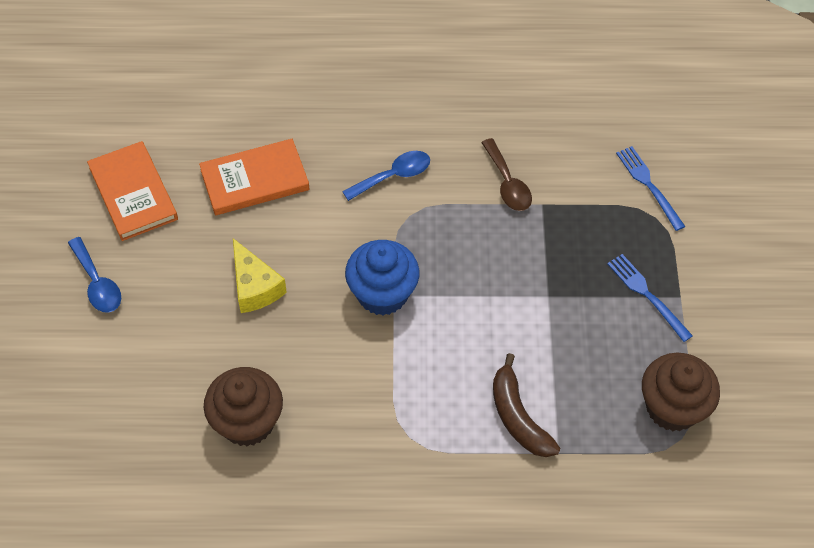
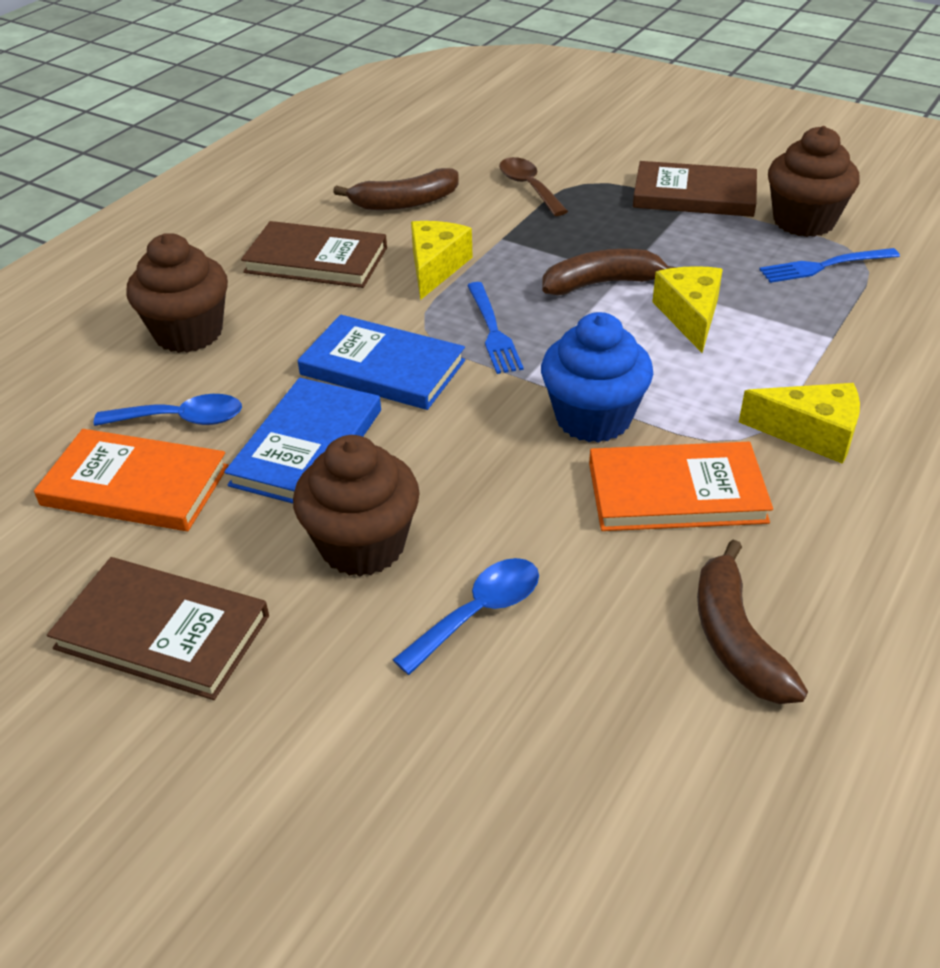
blue book: none = 0 -> [224,378,381,503] [298,315,465,410] = 2
brown banana: [493,353,560,457] = 1 -> [333,168,459,210] [542,249,677,295] [697,540,808,704] = 3
brown book: none = 0 -> [47,557,269,700] [241,221,387,288] [633,161,757,217] = 3
brown cupcake: [204,367,283,446] [642,353,720,431] = 2 -> [126,233,228,353] [293,435,420,576] [768,126,860,237] = 3
yellow cheese: [233,238,287,313] = 1 -> [411,221,473,300] [652,266,723,353] [739,383,860,464] = 3

